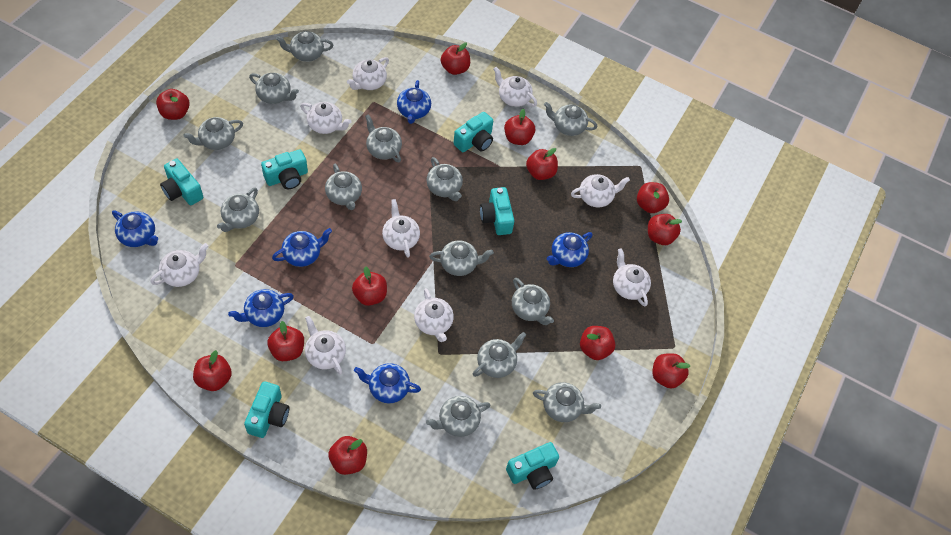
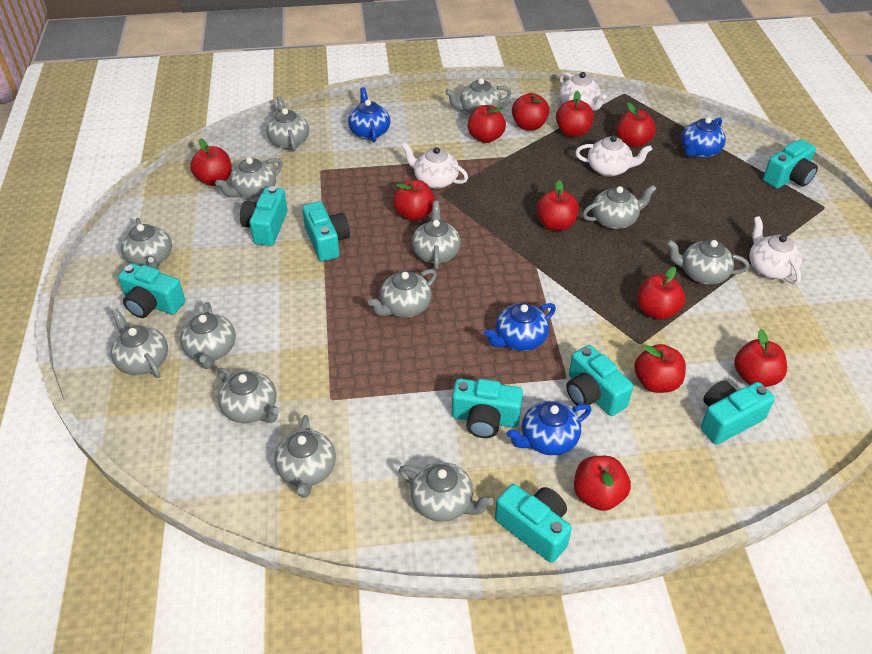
blue teapot: [112,210,158,247] [228,289,294,327] [272,228,332,267] [354,363,421,403] [397,80,431,124] [547,232,593,267] = 6 -> [348,87,390,143] [484,303,556,351] [507,401,591,456] [681,117,726,158] = 4
red apple: [156,89,190,120] [193,350,232,391] [267,321,304,361] [328,436,367,475] [352,266,387,306] [441,42,470,75] [504,109,535,145] [526,148,558,180] [580,326,616,360] [637,182,669,213] [648,214,682,245] [652,353,690,388] = 12 -> [190,139,232,186] [393,180,435,221] [468,105,506,143] [512,93,550,131] [536,180,579,231] [556,91,594,137] [574,456,631,511] [616,102,656,148] [634,344,686,393] [637,267,685,320] [734,329,787,387] = 11
turquoise camera: [160,159,203,205] [244,381,289,438] [261,149,308,189] [454,112,493,152] [480,187,514,235] [506,442,559,490] = 6 -> [118,263,185,318] [240,186,288,246] [302,201,350,261] [452,378,523,438] [495,484,572,563] [567,345,633,416] [700,380,775,444] [763,139,818,188] = 8
white teapot: [150,243,208,287] [300,102,351,134] [305,316,346,375] [347,57,389,90] [382,199,420,257] [414,288,454,342] [494,67,537,107] [571,174,630,208] [613,248,651,307] = 9 -> [402,143,468,189] [560,72,607,111] [575,135,652,177] [749,216,802,285] = 4

